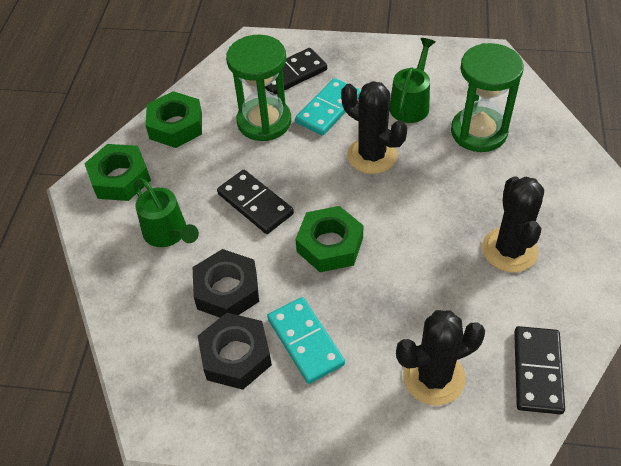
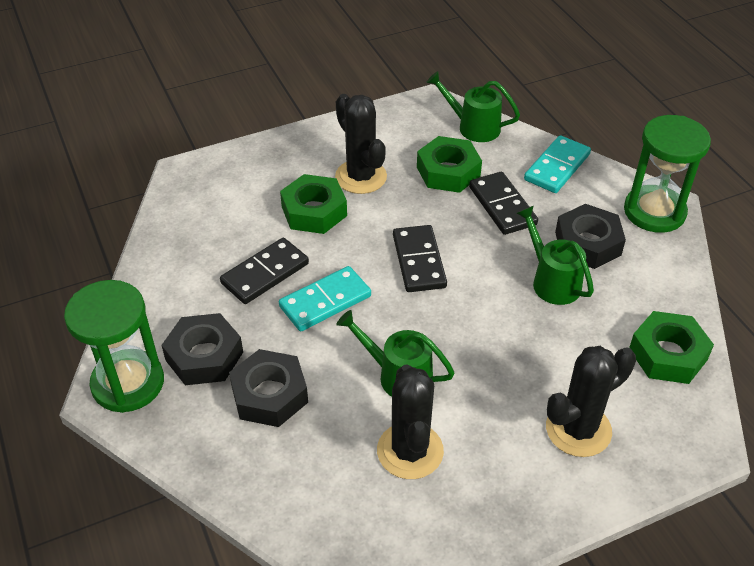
black nut: [193,249,259,318] [198,313,272,390] = 2 -> [161,313,243,385] [229,349,308,427] [555,204,626,269] = 3
green watering can: [134,178,199,247] [389,38,435,123] = 2 -> [337,310,455,397] [426,71,520,142] [516,206,594,305] = 3

